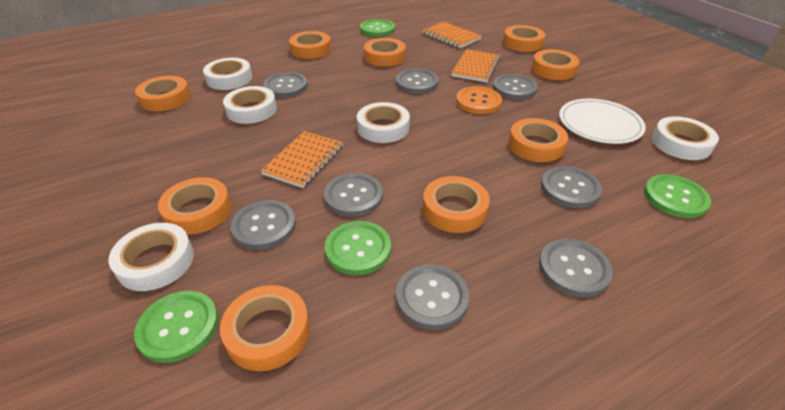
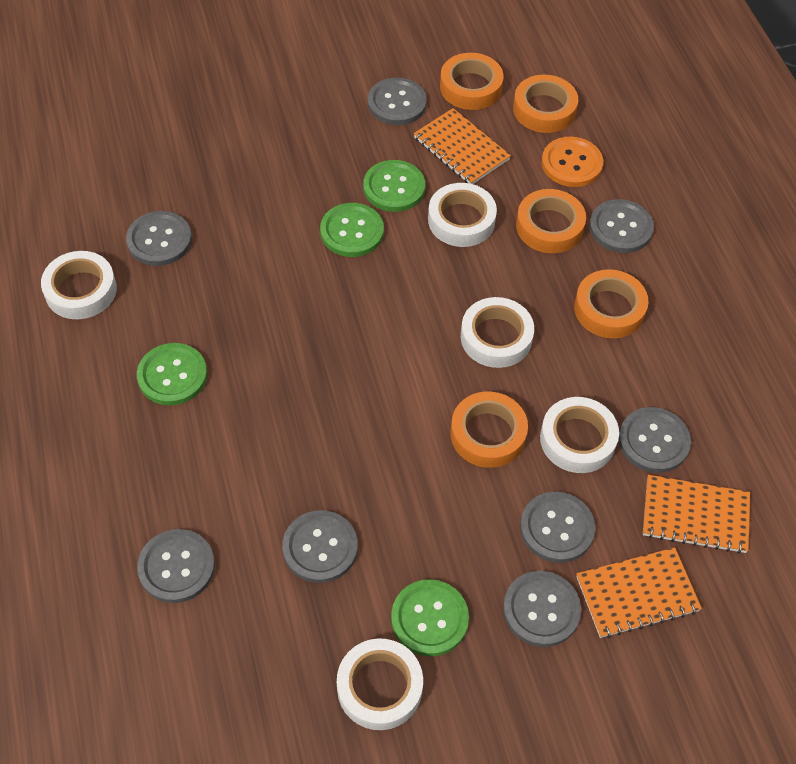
orange tape: [135,76,191,111] [158,177,231,235] [220,285,310,371] [289,31,331,59] [364,38,406,67] [423,176,490,233] [503,25,545,52] [508,118,568,162] [532,49,579,80] = 9 -> [440,53,504,110] [451,392,528,468] [513,75,578,133] [516,189,586,253] [574,269,649,338] = 5
white plate: [559,99,646,144] = 1 -> none = 0

